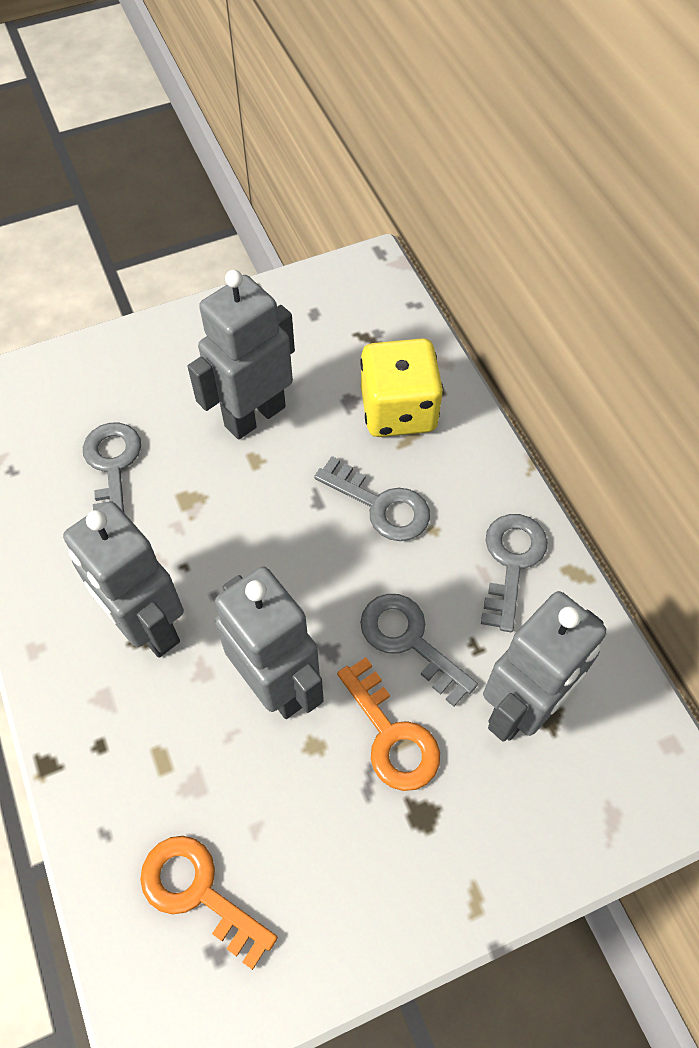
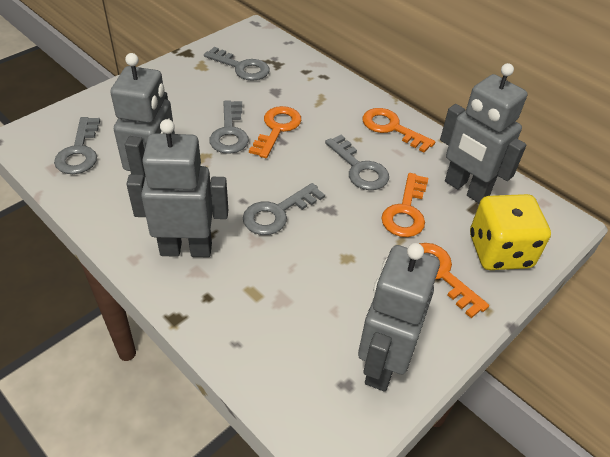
grey key: [83,423,141,512] [314,456,430,541] [360,594,478,707] [481,514,548,632] = 4 -> [54,117,100,174] [204,47,269,81] [209,100,249,154] [243,183,325,235] [325,135,389,190] = 5
orange key: [140,836,278,970] [337,657,440,791] = 2 -> [249,106,301,158] [363,108,435,153] [381,173,428,237] [419,243,489,318] = 4

